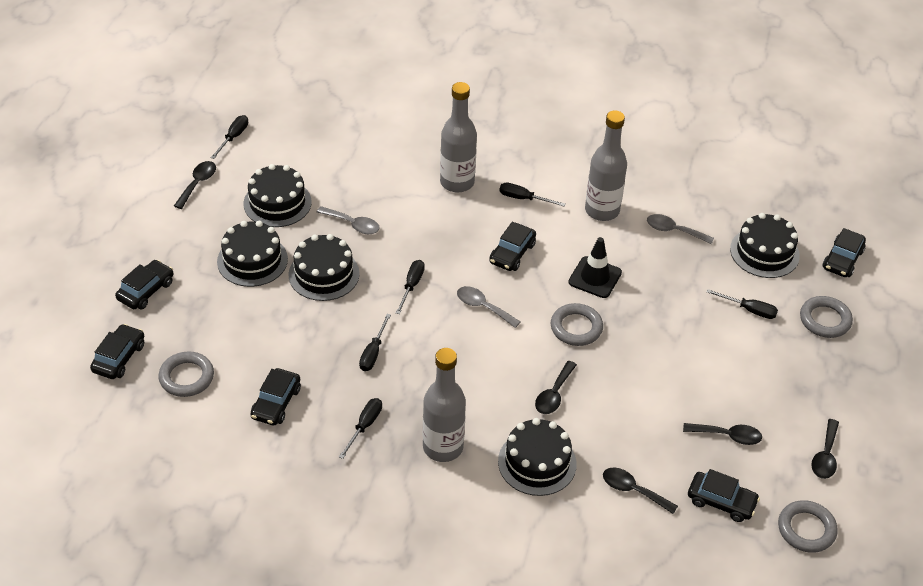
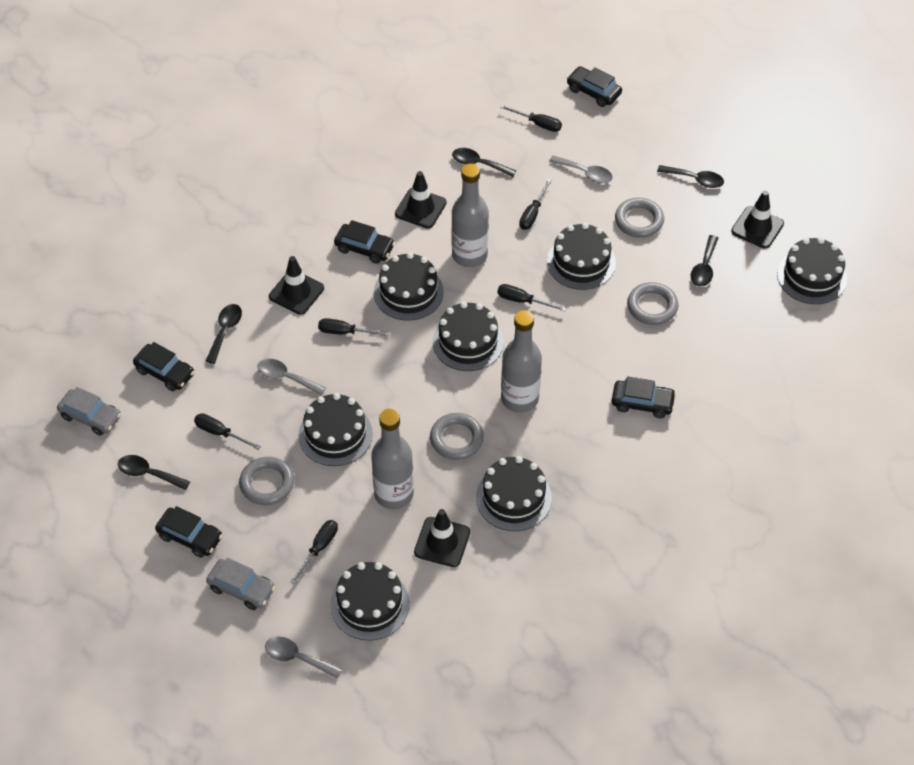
black cake: [217,221,288,287] [244,164,312,227] [288,234,360,301] [498,418,577,496] [730,213,800,278] = 5 -> [298,393,373,466] [331,562,410,640] [374,252,444,321] [433,302,504,371] [476,456,552,531] [547,223,616,290] [777,237,847,304] = 7
black car: [90,324,144,379] [115,260,174,310] [250,368,301,425] [489,222,536,271] [688,469,760,522] [823,228,866,277] = 6 -> [133,342,194,391] [155,506,223,558] [334,220,395,264] [567,66,622,107] [612,376,676,418] = 5
black traffic cone: [569,237,622,298] = 1 -> [269,256,324,315] [395,171,447,229] [414,509,470,567] [731,191,784,249] = 4
grey car: none = 0 -> [57,387,121,436] [206,558,275,610] = 2

